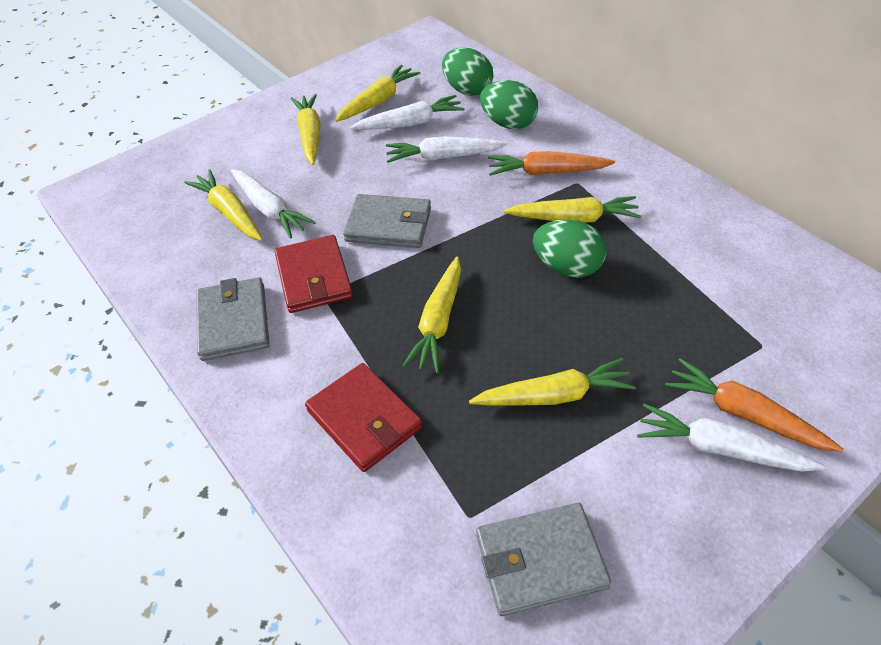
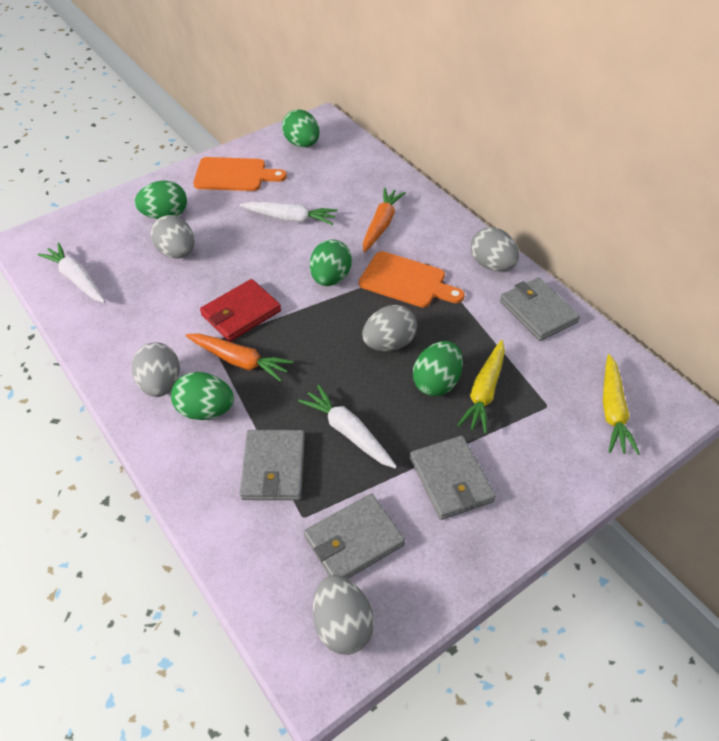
green egg: [442,48,493,96] [480,80,538,129] [533,220,607,278] = 3 -> [135,180,187,219] [171,372,234,420] [282,109,319,147] [310,239,352,286] [413,341,463,396] = 5
grey egg: none = 0 -> [132,342,180,397] [151,215,195,259] [313,575,374,655] [362,305,417,351] [471,227,519,271] = 5
grey wallet: [196,277,270,361] [343,194,431,248] [476,503,611,616] = 3 -> [240,430,305,500] [304,494,405,579] [410,436,496,520] [500,278,580,341] = 4
orange cutting board: none = 0 -> [193,157,287,191] [359,251,465,307] = 2
red wallet: [274,235,353,313] [305,363,423,472] = 2 -> [200,279,281,342] = 1
white carrot: [231,169,316,238] [350,95,465,130] [386,136,508,163] [637,404,825,472] = 4 -> [37,243,105,303] [239,202,337,225] [298,385,397,469] = 3
yellow carrot: [184,169,263,241] [291,94,321,165] [335,65,420,122] [402,257,461,373] [469,358,636,406] [504,196,641,223] = 6 -> [458,340,505,434] [603,354,640,455] = 2

